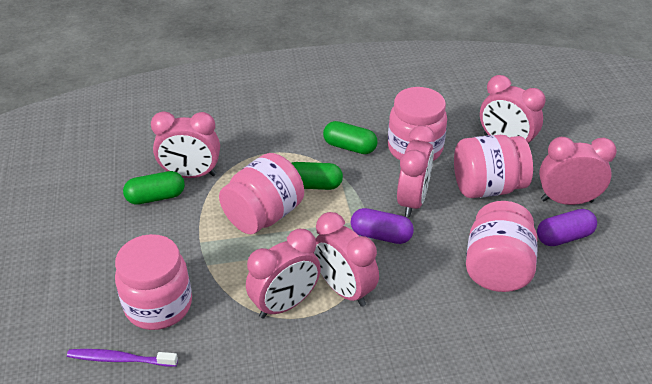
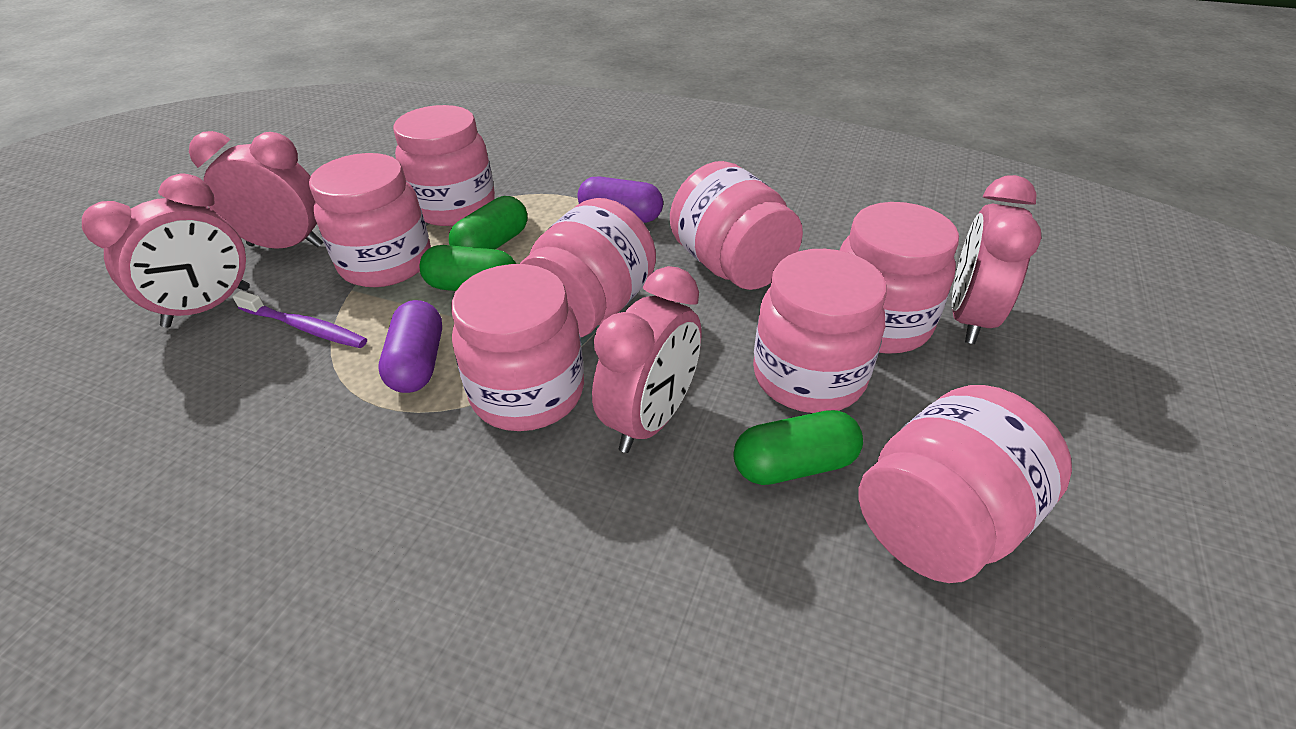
pink clock: [151,111,220,178] [246,229,321,319] [314,212,379,307] [397,125,435,217] [480,75,546,144] [539,137,617,205] = 6 -> [82,173,250,328] [189,131,323,249] [592,266,701,453] [952,175,1041,344] = 4
pink jar: [115,234,192,330] [219,153,304,234] [388,87,447,161] [454,135,533,198] [466,201,538,292] = 5 -> [309,153,431,287] [393,105,495,226] [451,264,584,431] [520,198,656,338] [670,161,803,290] [753,249,887,413] [840,202,959,354] [858,385,1072,583] = 8

